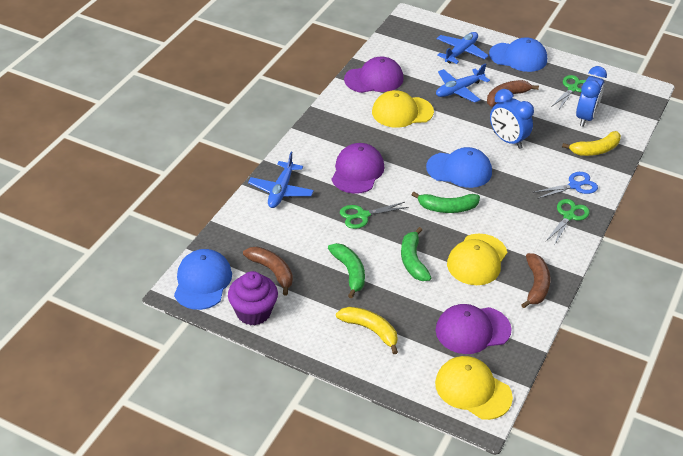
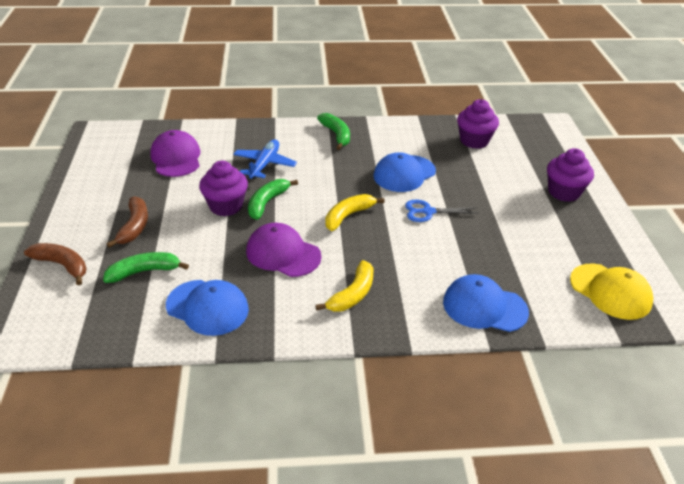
blue clock: [490,89,534,149] [576,66,607,127] = 2 -> none = 0
blue plane: [248,152,314,208] [436,63,490,103] [437,32,489,64] = 3 -> [233,139,297,179] = 1
brown banana: [243,247,293,296] [487,80,539,107] [521,253,551,308] = 3 -> [24,243,87,285] [107,196,148,248] = 2
green scissors: [340,202,409,229] [546,199,590,244] [551,75,586,109] = 3 -> none = 0
purple cap: [332,143,384,194] [344,56,403,93] [436,304,512,354] = 3 -> [150,130,200,177] [246,223,322,277] = 2
purple cupcake: [228,271,278,326] = 1 -> [199,161,248,216] [457,99,499,149] [547,148,594,202] = 3
yellow cap: [372,90,434,128] [435,356,513,420] [447,234,507,285] = 3 -> [570,263,653,320] = 1

